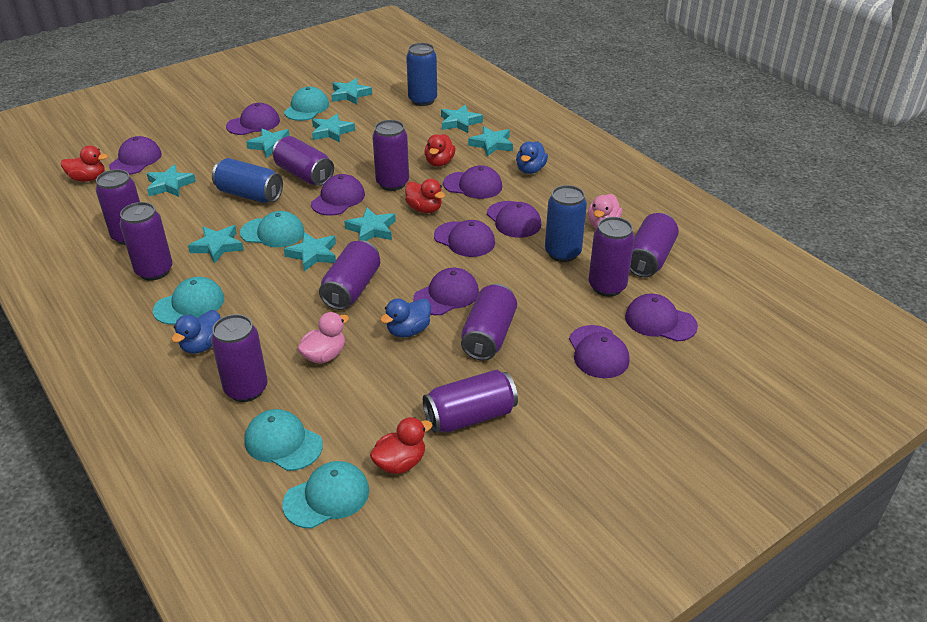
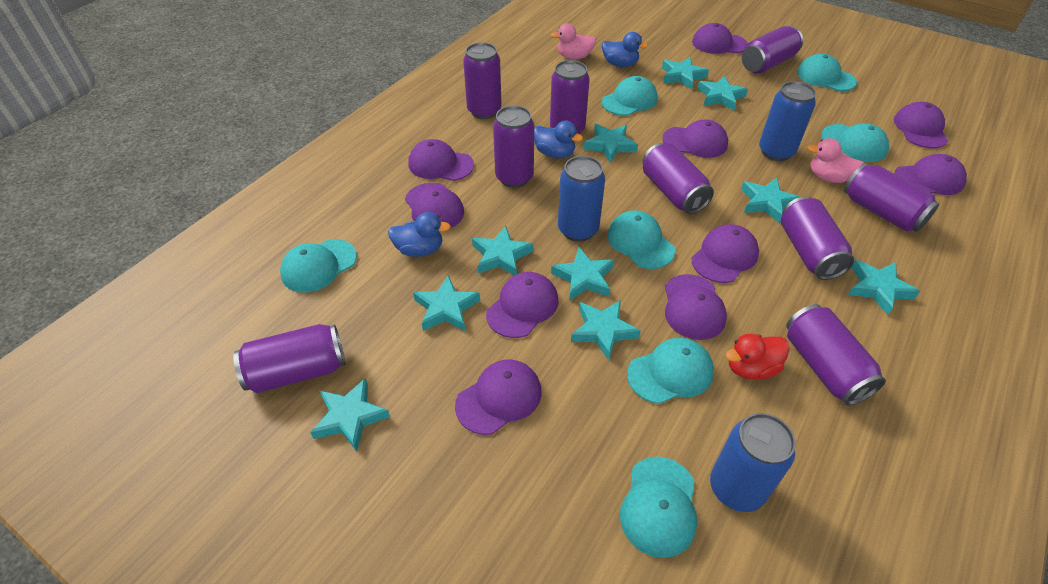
purple can: [96,169,140,245] [120,202,173,280] [211,314,267,402] [272,136,334,186] [319,240,380,310] [372,120,409,191] [423,370,518,433] [461,284,517,360] [589,217,635,297] [630,213,679,277] = 10 -> [233,324,345,393] [463,42,502,119] [493,105,534,188] [550,60,590,134] [642,143,714,214] [742,26,803,74] [781,196,854,280] [786,304,886,406] [844,163,939,232] = 9
purple cap: [109,136,162,175] [226,103,280,135] [311,174,365,216] [413,268,479,315] [434,220,495,257] [443,165,502,199] [487,201,541,238] [569,325,629,378] [625,294,698,342] = 9 -> [405,183,464,228] [408,139,474,181] [455,360,542,435] [486,272,559,338] [662,120,728,158] [665,274,727,340] [691,224,759,283] [692,23,748,54] [894,102,948,148] [894,154,967,195] = 10
red duck: [61,146,108,182] [370,417,432,474] [405,179,445,213] [425,134,456,166] = 4 -> [725,334,790,379] = 1
turquoise cap: [153,277,224,325] [240,211,305,247] [244,409,323,471] [283,461,369,529] [284,87,329,121] = 5 -> [280,239,357,293] [602,76,658,116] [607,210,675,269] [620,457,697,558] [627,338,714,404] [797,54,857,91] [821,123,889,162] = 7
turquoise star: [147,164,196,197] [188,225,244,264] [246,128,290,158] [284,232,336,272] [312,114,355,143] [331,78,372,105] [344,208,396,241] [441,105,483,133] [468,126,513,156] = 9 -> [310,378,390,452] [413,275,480,331] [472,226,533,276] [551,247,614,301] [571,300,641,360] [584,124,638,163] [662,57,709,90] [697,76,748,110] [741,178,800,223] [848,260,920,315] = 10

